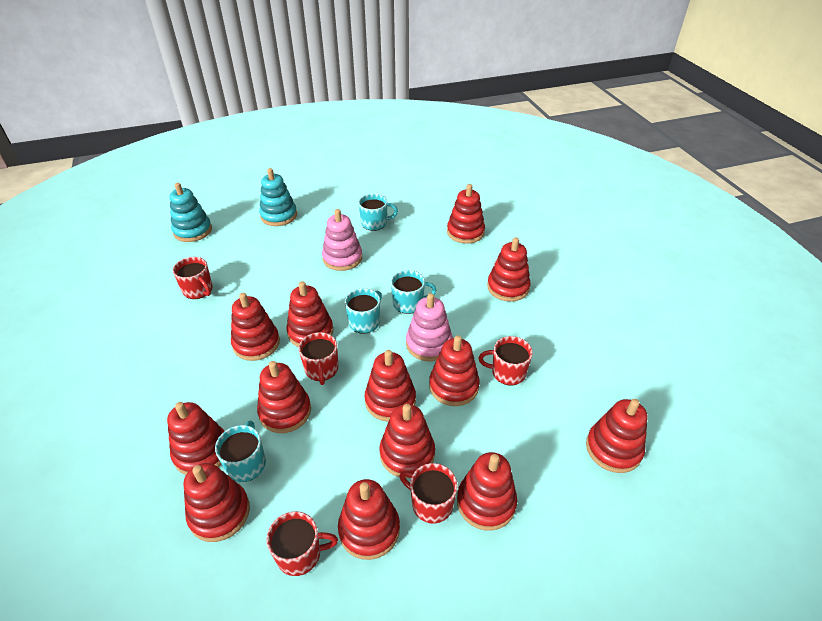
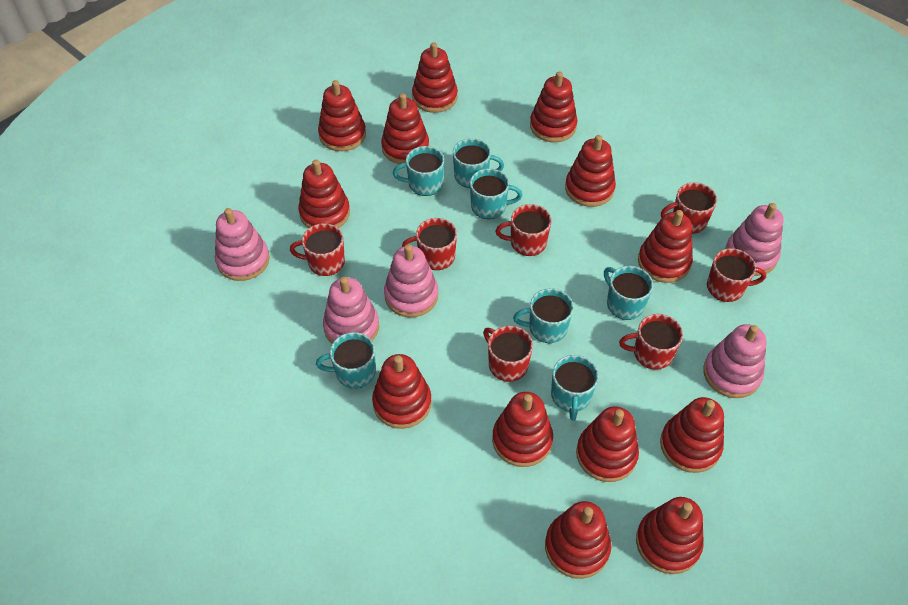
pink stacking toy: [322,209,362,271] [406,293,453,361] = 2 -> [215,208,270,281] [323,277,379,343] [384,244,438,317] [703,324,766,398] [725,203,783,276] = 5
red mug: [173,257,213,299] [266,511,338,576] [299,332,338,385] [400,463,458,524] [478,336,533,385] = 5 -> [290,223,345,276] [402,218,457,270] [483,326,533,382] [496,204,552,256] [619,314,683,370] [661,182,717,234] [707,248,766,302] = 7
turquoise mug: [215,421,266,482] [345,288,382,334] [358,194,398,231] [391,270,436,314] = 4 -> [316,332,376,389] [393,146,444,196] [453,138,504,188] [470,168,522,219] [513,288,574,343] [551,355,599,421] [604,266,653,320] = 7
turquoise stacking toy: [169,183,212,242] [259,168,297,226] = 2 -> none = 0

